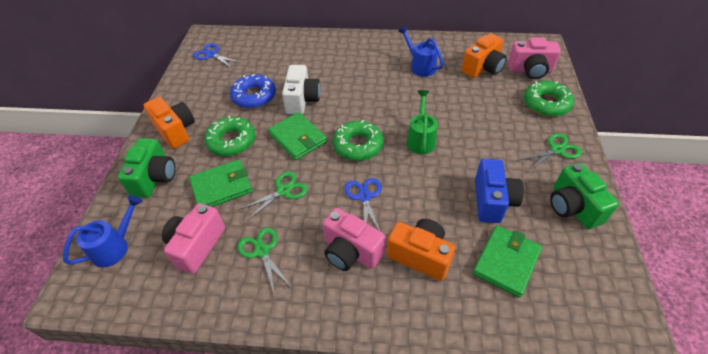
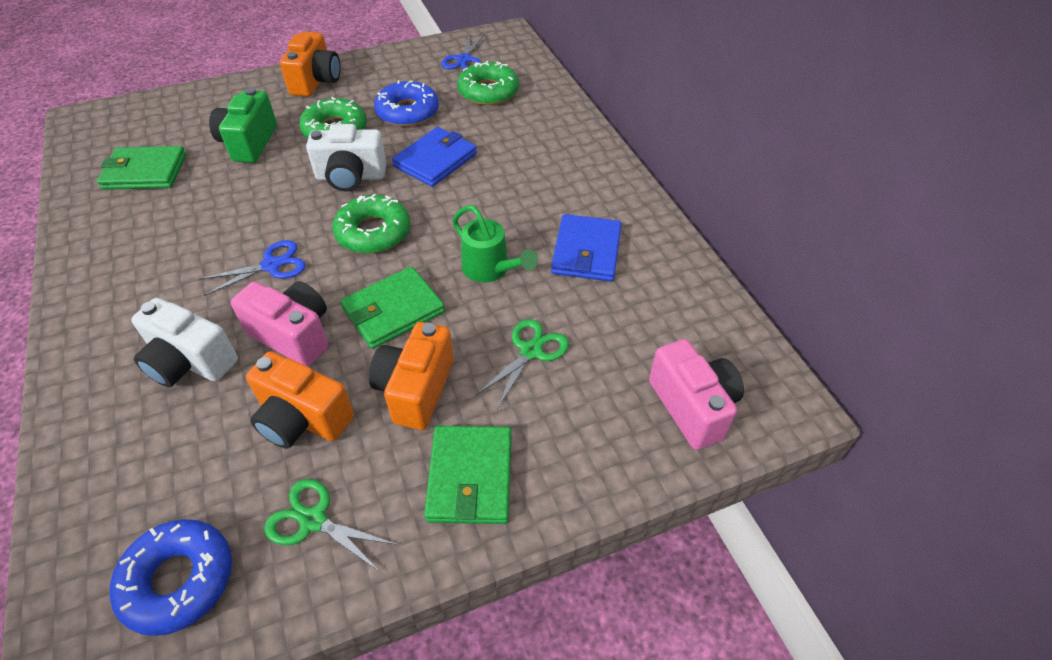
blue camera: [475,159,524,223] = 1 -> none = 0
blue donut: [230,74,276,109] = 1 -> [110,519,232,636] [374,80,439,126] = 2
blue wallet: none = 0 -> [392,127,477,187] [551,214,622,282] = 2
blue watering can: [63,195,143,267] [398,26,444,77] = 2 -> none = 0
green camera: [118,138,176,198] [550,163,619,229] = 2 -> [209,88,277,163] = 1
green scissors: [238,227,292,296] [239,171,308,221] [519,133,582,170] = 3 -> [264,479,398,572] [475,319,569,409] = 2
pink camera: [162,203,225,274] [323,208,386,271] [508,38,561,79] = 3 -> [231,281,328,367] [649,339,744,450] = 2
white camera: [282,65,321,114] = 1 -> [131,298,238,387] [306,124,387,191] = 2

